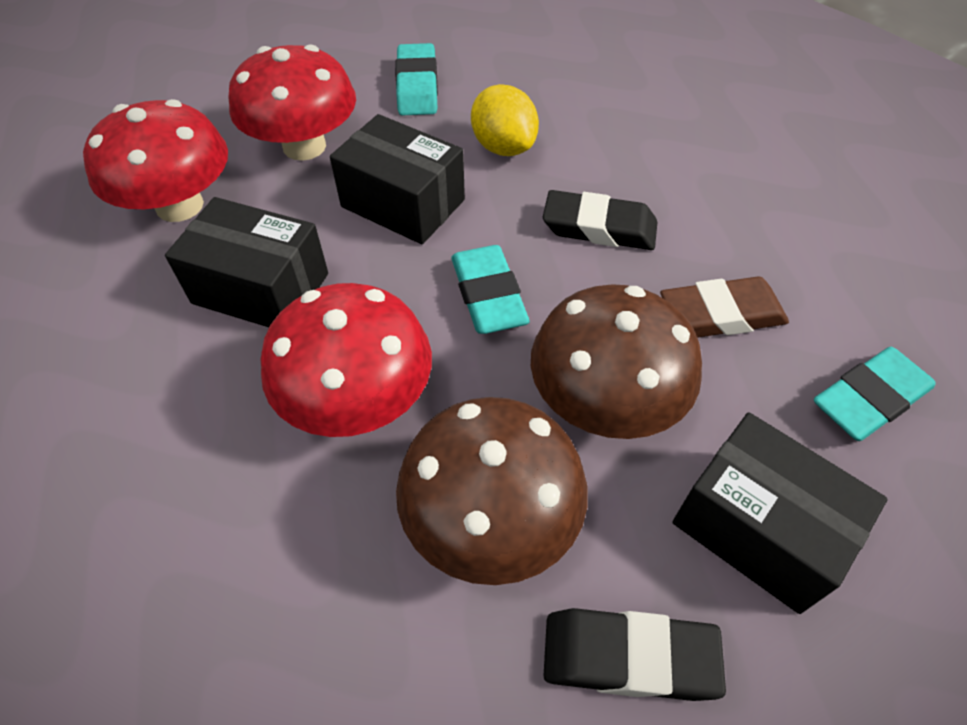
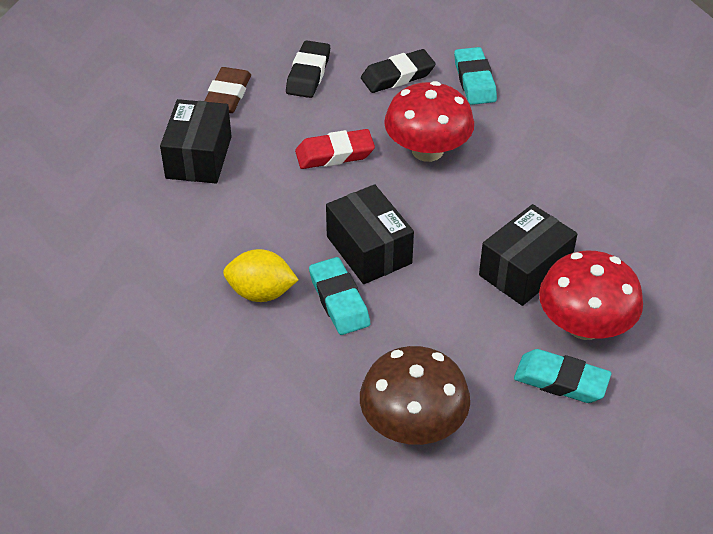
brown mushroom: [396,397,588,585] [531,284,702,439] = 2 -> [360,346,470,445] = 1
red eraser: none = 0 -> [295,129,375,169] = 1
red mushroom: [83,99,228,222] [228,44,356,161] [260,283,432,437] = 3 -> [384,81,474,162] [539,251,643,340] = 2

